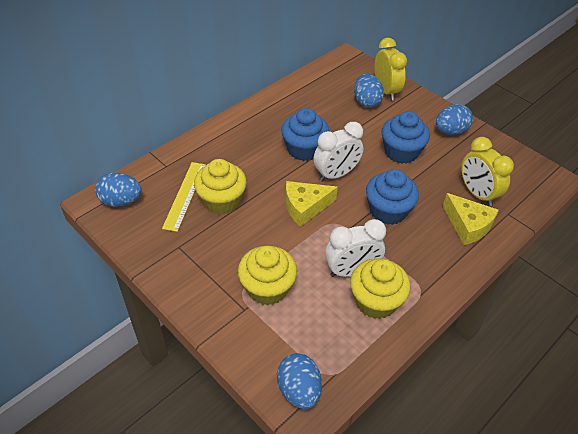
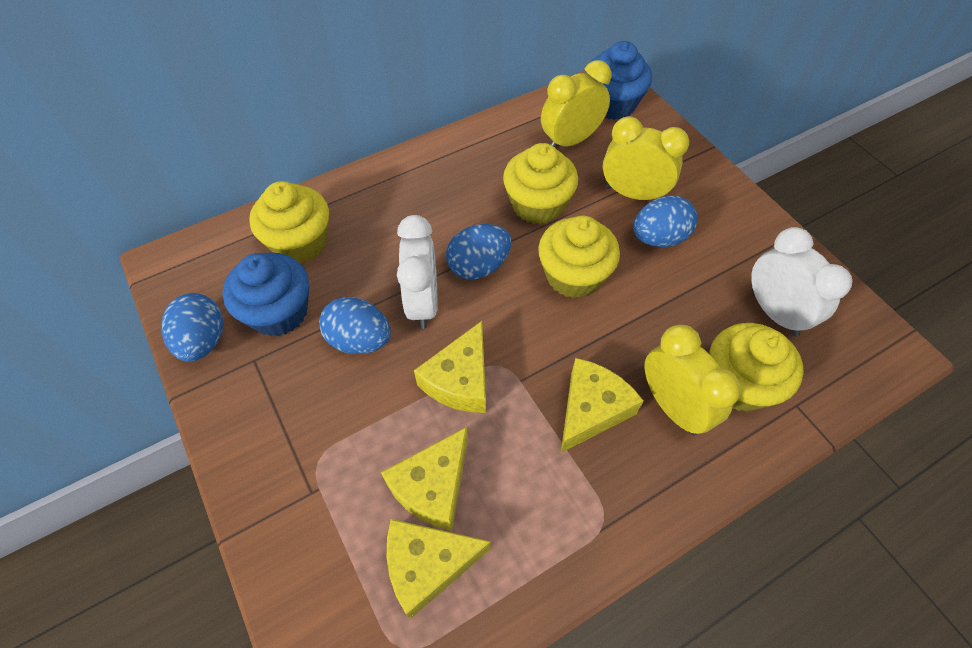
blue cupcake: [281,108,329,161] [366,169,419,225] [382,111,430,164] = 3 -> [223,253,309,336] [586,41,652,120] = 2
yellow cheese: [286,181,338,227] [443,193,499,245] = 2 -> [381,427,468,531] [387,519,491,619] [414,321,486,413] [561,358,644,453] = 4
yellow clock: [375,38,407,101] [461,137,514,206] = 2 -> [541,60,611,147] [603,116,689,200] [644,325,741,435] = 3
yellow cupcake: [194,159,247,215] [238,246,297,305] [350,258,410,319] = 3 -> [249,181,329,263] [503,143,578,225] [538,216,620,298] [709,323,804,412] = 4
yellow ruler: [162,162,206,232] = 1 -> none = 0

